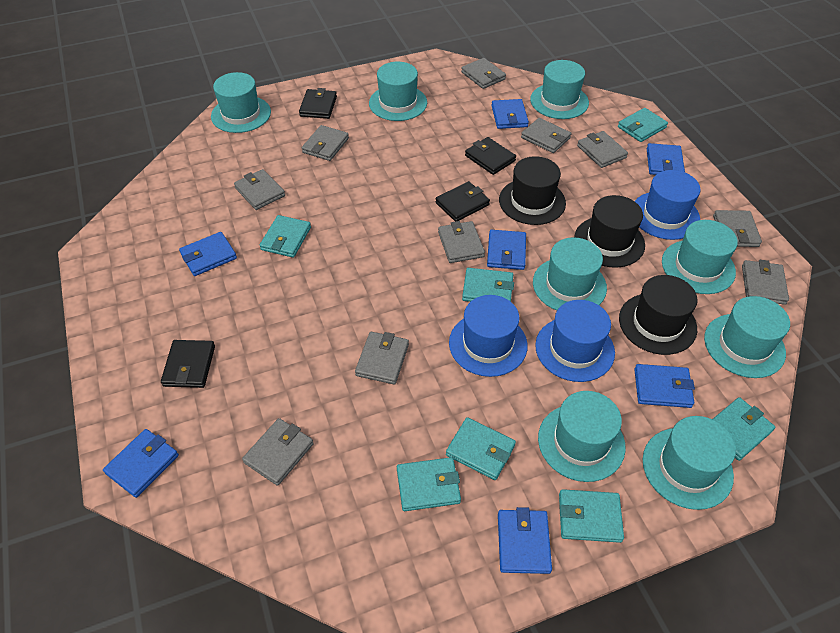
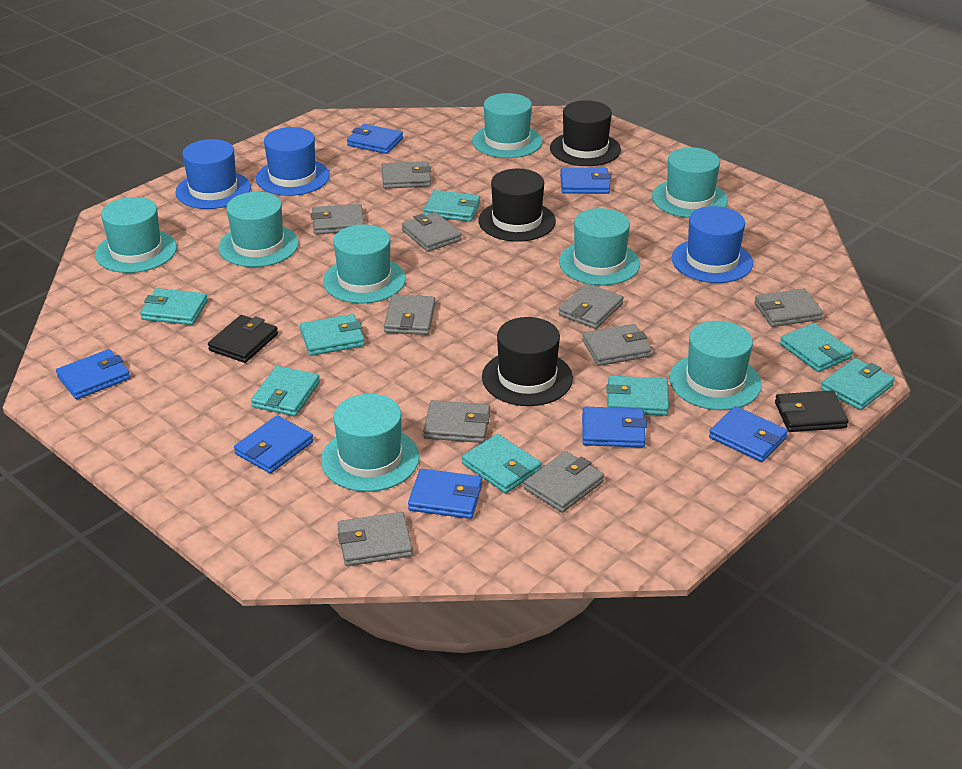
black wallet: [161,340,215,388] [299,88,337,119] [435,181,490,222] [465,137,516,175] = 4 -> [208,315,278,363] [775,391,849,432] = 2
turquoise wallet: [260,215,311,258] [397,457,461,511] [446,417,516,480] [462,268,514,302] [559,489,624,543] [618,108,668,142] [712,397,775,461] = 7 -> [140,288,208,325] [251,366,320,416] [300,314,365,356] [424,190,480,222] [462,434,542,493] [606,376,669,416] [780,323,853,372] [821,358,895,410] = 8

